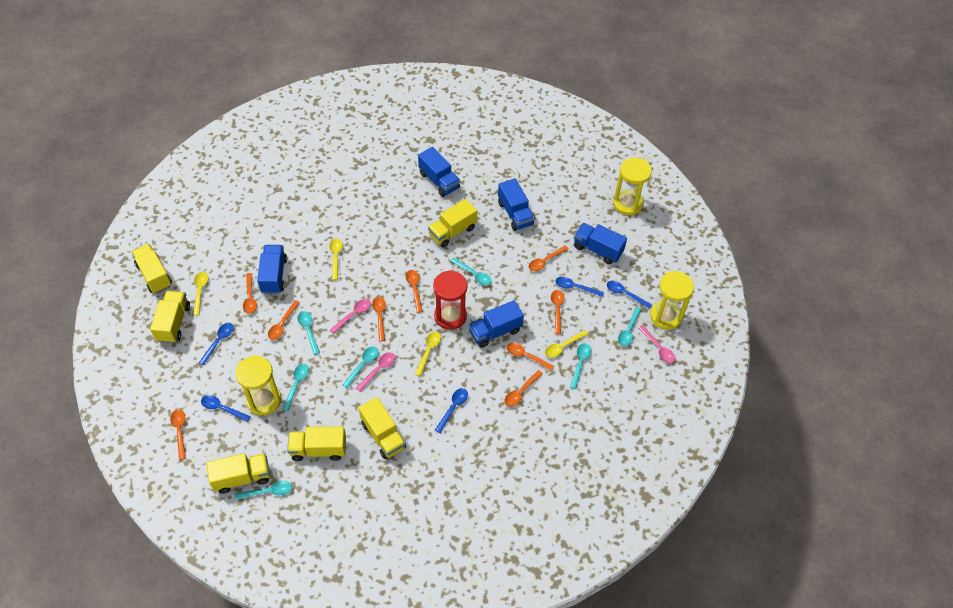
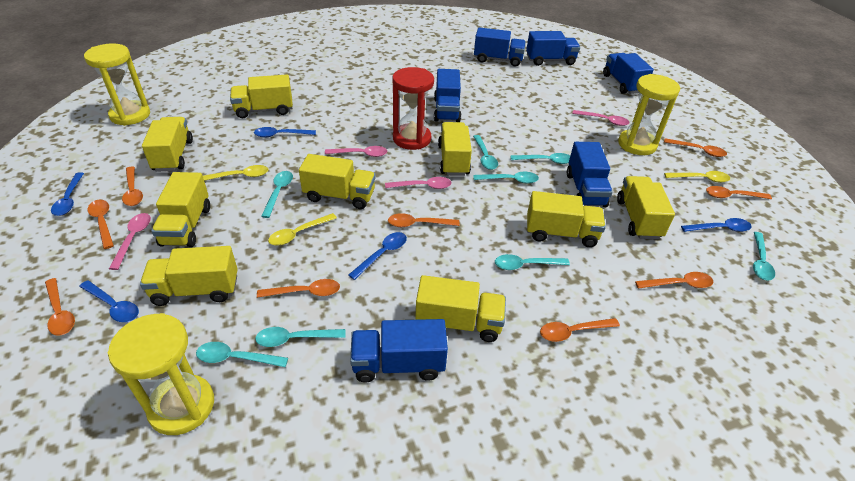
blue truck: [257,245,287,294] [418,147,460,197] [469,300,524,348] [498,178,534,231] [574,223,627,264] = 5 -> [350,319,448,383] [434,69,461,122] [474,27,526,67] [526,31,580,66] [567,142,613,207] [603,53,654,94] = 6
pink spoon: [330,299,371,334] [356,352,395,392] [638,325,675,363] = 3 -> [109,213,151,270] [325,146,388,157] [385,177,452,189] [572,110,630,126] = 4
turquoise spoon: [235,481,292,500] [282,364,309,411] [297,311,320,355] [343,346,378,388] [451,258,492,285] [570,343,591,389] [618,307,641,346] = 7 -> [196,342,288,367] [255,327,346,347] [261,171,293,218] [473,135,498,170] [473,172,539,183] [495,254,570,270] [510,153,570,164] [753,232,775,281] = 8
yellow spoon: [193,272,208,316] [329,238,343,280] [415,332,441,376] [545,330,588,358] = 4 -> [203,165,269,181] [268,213,337,246] [664,171,730,182] = 3
yellow truck: [132,244,172,294] [150,291,190,343] [206,453,270,494] [287,427,346,461] [359,397,406,459] [428,199,477,248] = 6 -> [140,246,238,306] [142,117,193,172] [152,172,210,247] [230,75,293,118] [299,154,376,209] [415,275,506,342] [438,122,472,176] [527,191,606,247] [617,176,675,239] = 9

